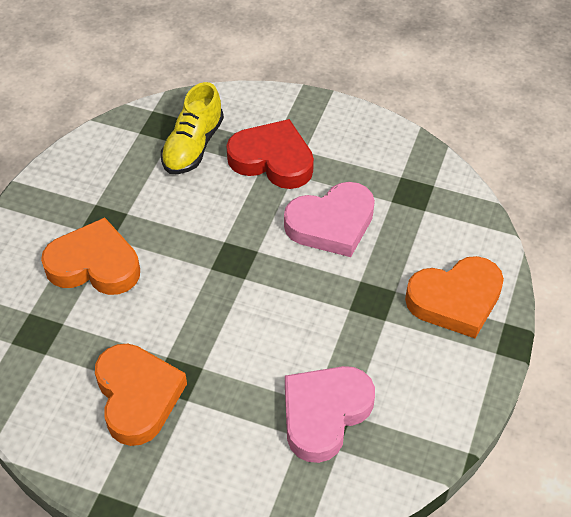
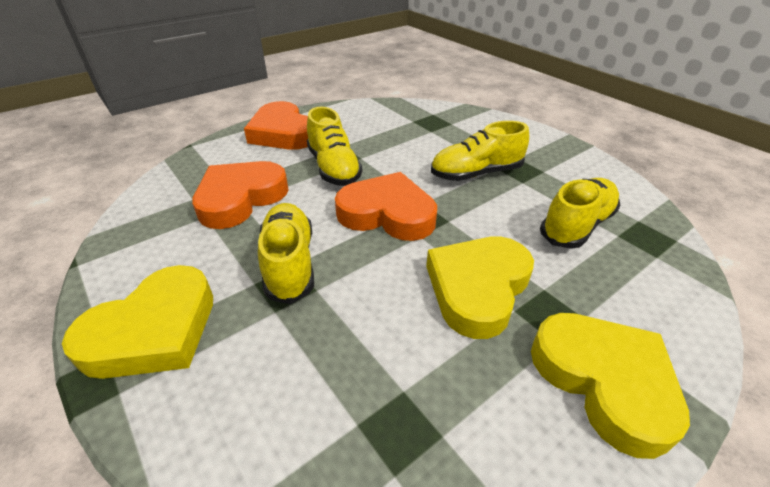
pink heart: [284,182,375,257] [285,366,375,463] = 2 -> none = 0
red heart: [226,119,314,189] = 1 -> none = 0
yellow heart: none = 0 -> [62,265,213,379] [426,236,534,339] [531,313,690,459] = 3
yellow shoe: [161,82,224,174] = 1 -> [258,203,314,304] [307,107,362,186] [431,121,529,181] [540,178,621,249] = 4

